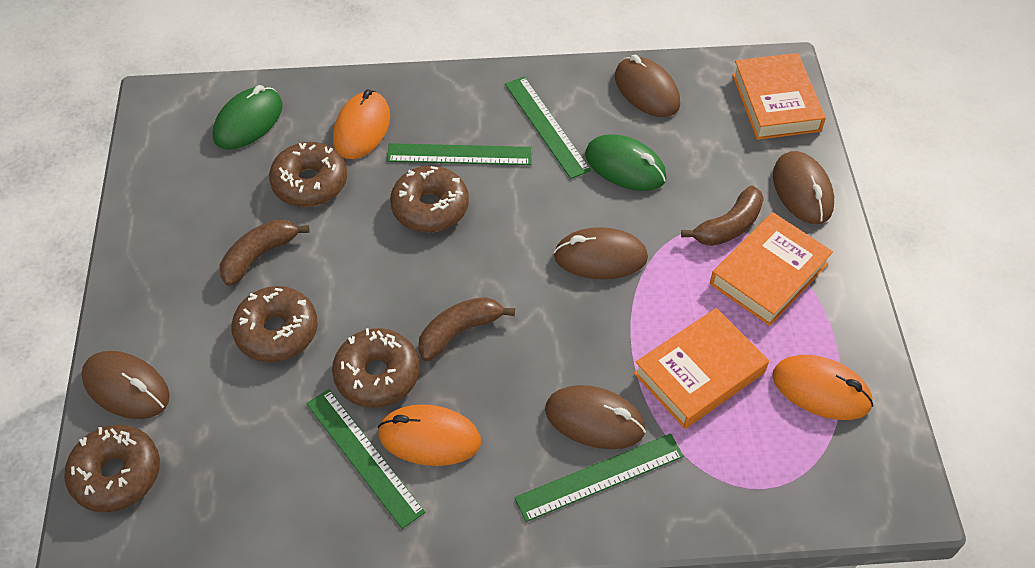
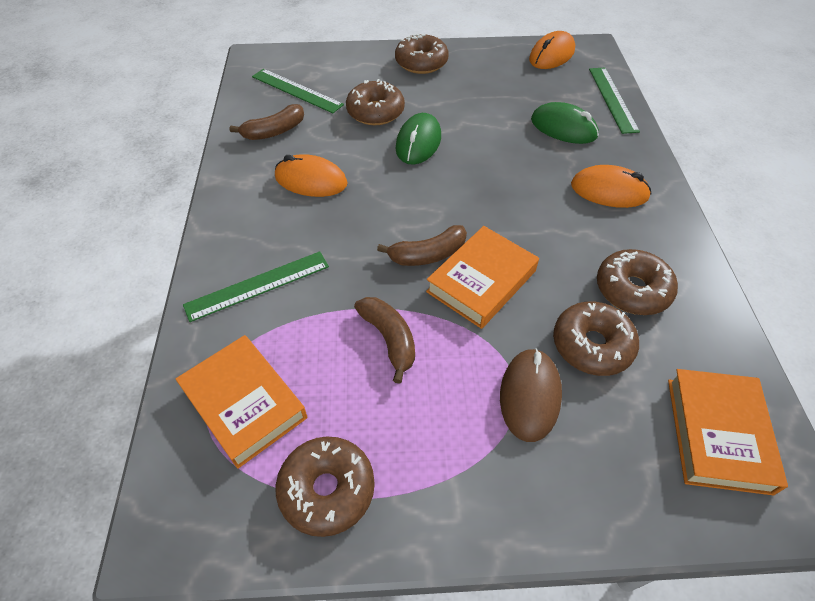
brown mouse: [81,351,170,419] [545,385,646,449] [554,227,648,279] [615,55,680,117] [773,151,834,224] = 5 -> [500,348,562,442] = 1
green ruler: [306,389,425,529] [387,143,532,165] [505,77,591,179] [514,434,684,522] = 4 -> [183,251,329,322] [252,69,344,113] [589,68,640,134] = 3

